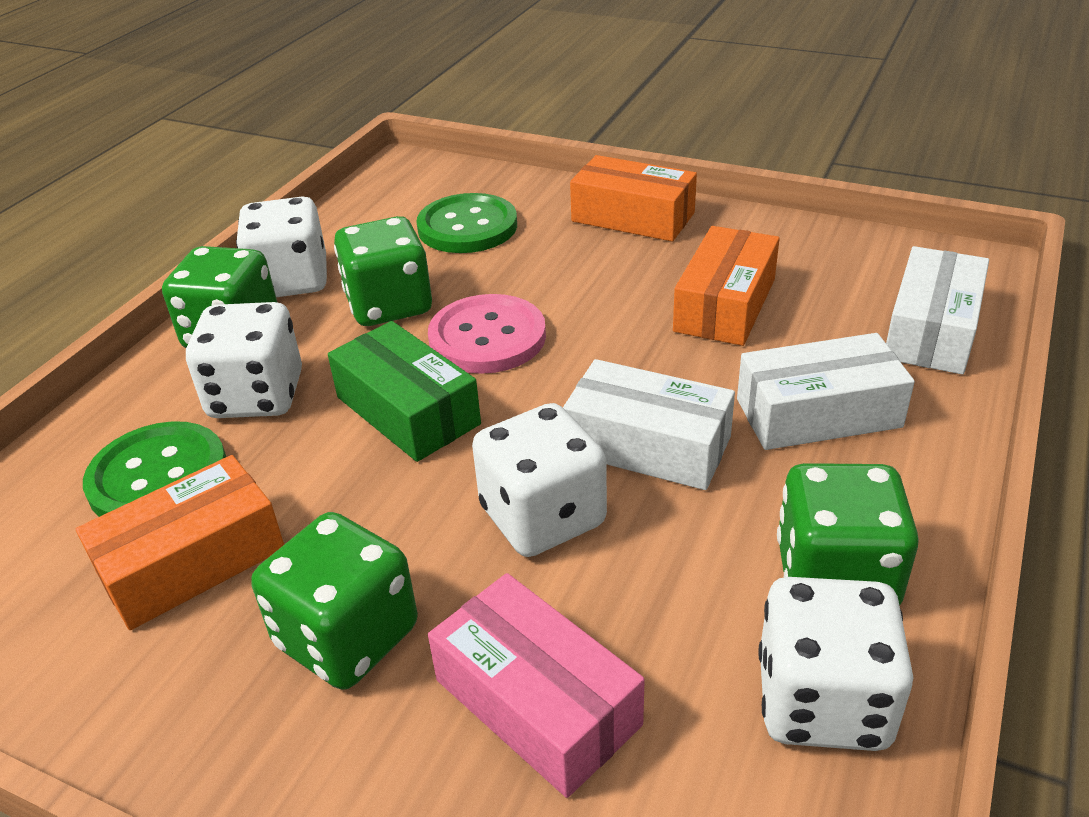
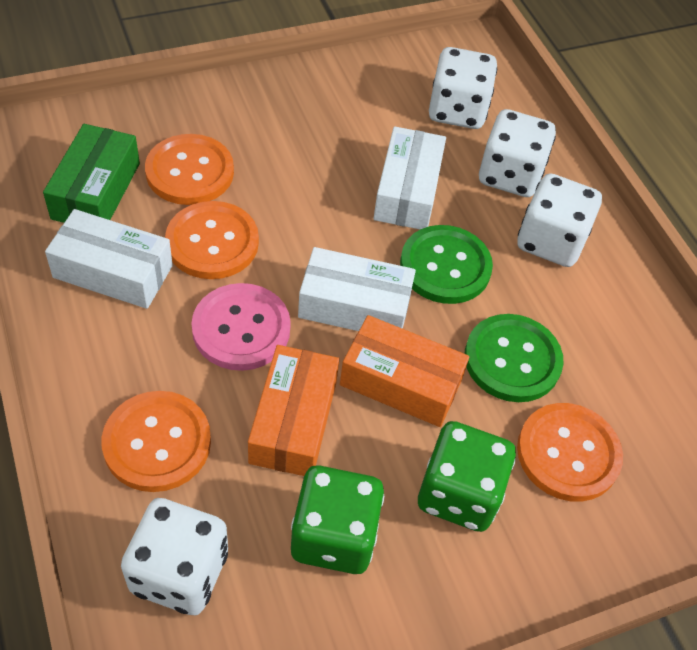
green dice: [162,246,278,348] [251,512,418,690] [334,216,432,326] [777,463,919,606] = 4 -> [291,465,384,574] [418,421,516,532] = 2
orange box: [76,455,284,630] [570,155,697,242] [673,226,780,346] = 3 -> [248,345,339,476] [340,315,469,427] = 2
orange button: none = 0 -> [101,391,211,492] [145,134,234,205] [165,201,259,279] [517,403,623,502] = 4
pink box: [428,573,645,798] = 1 -> none = 0

